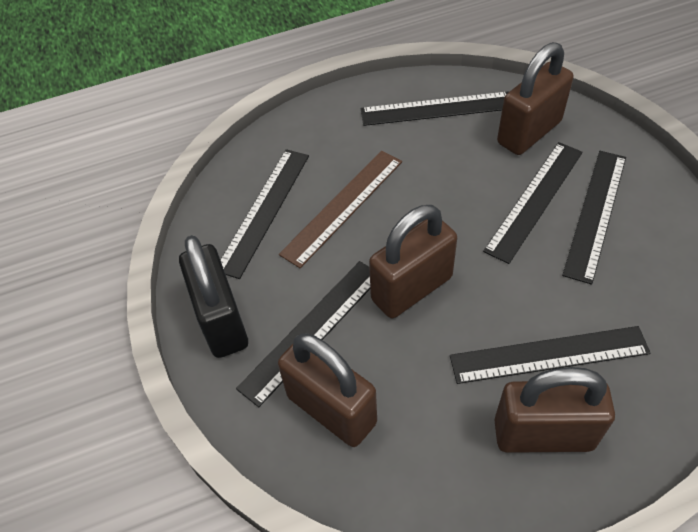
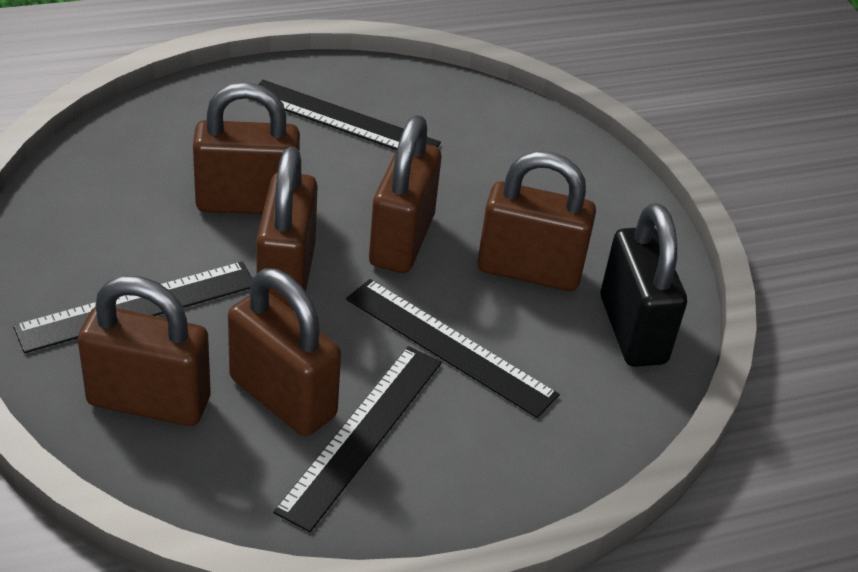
black ruler: [221,149,309,279] [236,261,370,407] [361,92,508,126] [450,326,650,384] [483,142,583,264] [562,151,626,285] = 6 -> [13,262,253,353] [258,80,441,150] [273,346,442,532] [346,279,560,418] = 4
brown padlock: [278,333,377,447] [369,205,457,318] [494,367,615,453] [497,42,574,155] = 4 -> [78,276,211,426] [193,82,300,214] [228,268,341,436] [256,147,318,311] [369,115,441,273] [478,151,596,291] = 6
brown ruler: [279,151,402,268] = 1 -> none = 0

